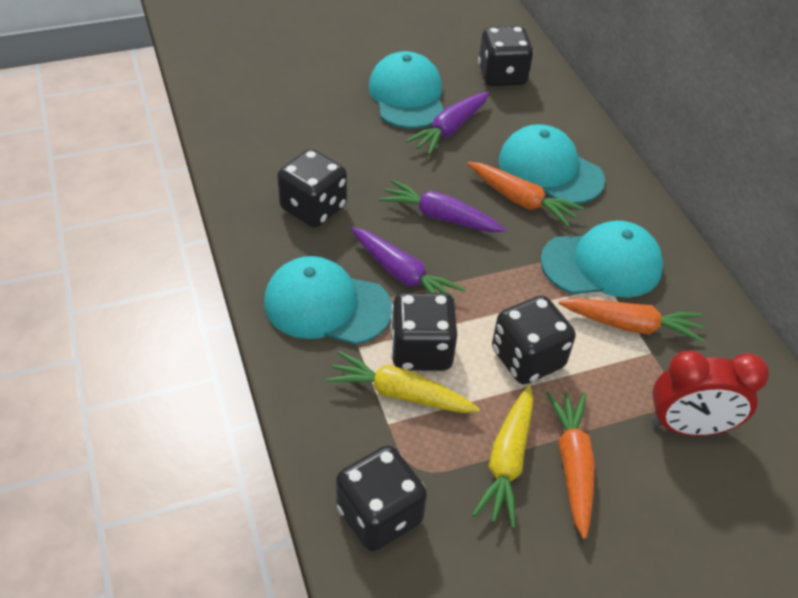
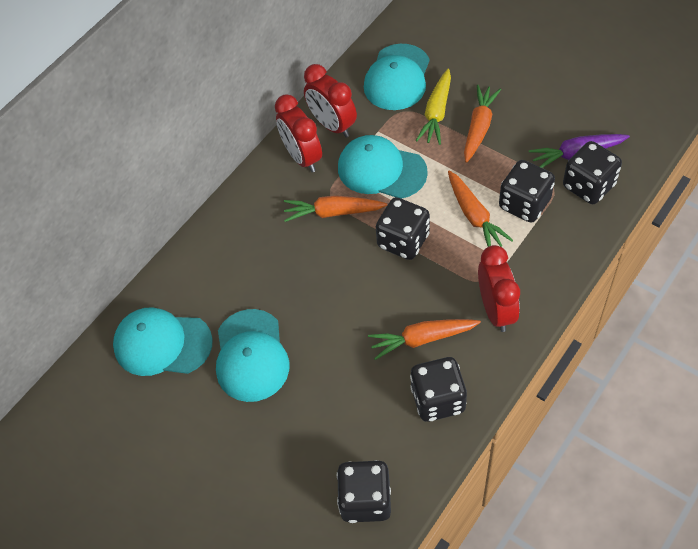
orange carrot: [467,162,584,227] [546,392,595,539] [558,298,704,343] = 3 -> [284,196,387,222] [368,319,481,360] [448,171,513,247] [464,85,501,163] = 4
purple carrot: [351,227,466,300] [379,180,506,232] [406,92,489,155] = 3 -> [529,134,630,168] = 1
red clock: [652,350,769,436] = 1 -> [275,94,322,172] [304,64,357,138] [478,245,520,332] = 3
yellow carrot: [325,351,480,413] [472,385,534,528] = 2 -> [416,69,451,145] = 1

